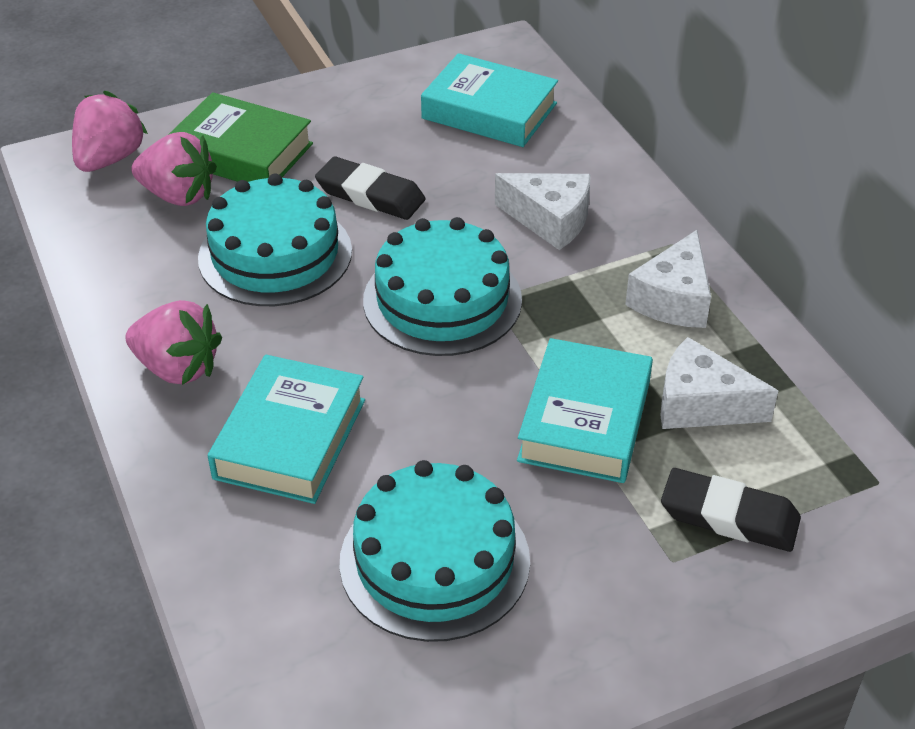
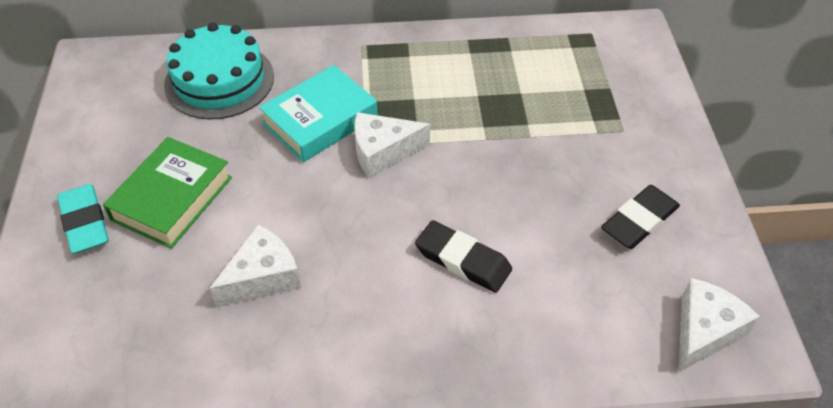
pink strawberry: [72,91,148,172] [125,300,222,385] [131,132,217,206] = 3 -> none = 0
turquoise book: [208,355,365,504] [421,53,558,147] [517,338,653,483] = 3 -> [259,65,377,162] = 1
turquoise cake: [198,173,352,306] [339,460,530,642] [363,217,522,356] = 3 -> [164,22,274,120] = 1
turquoise eraser: none = 0 -> [57,184,109,253] = 1

